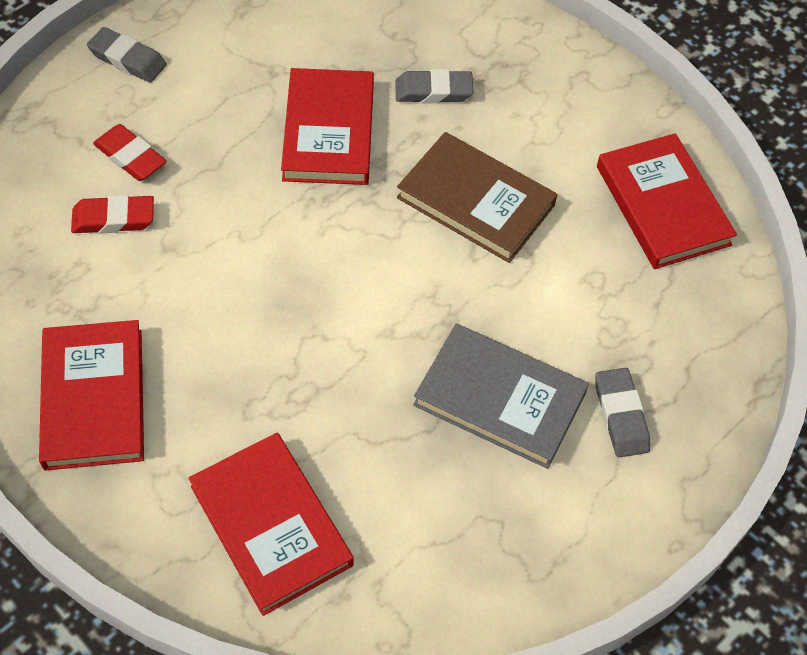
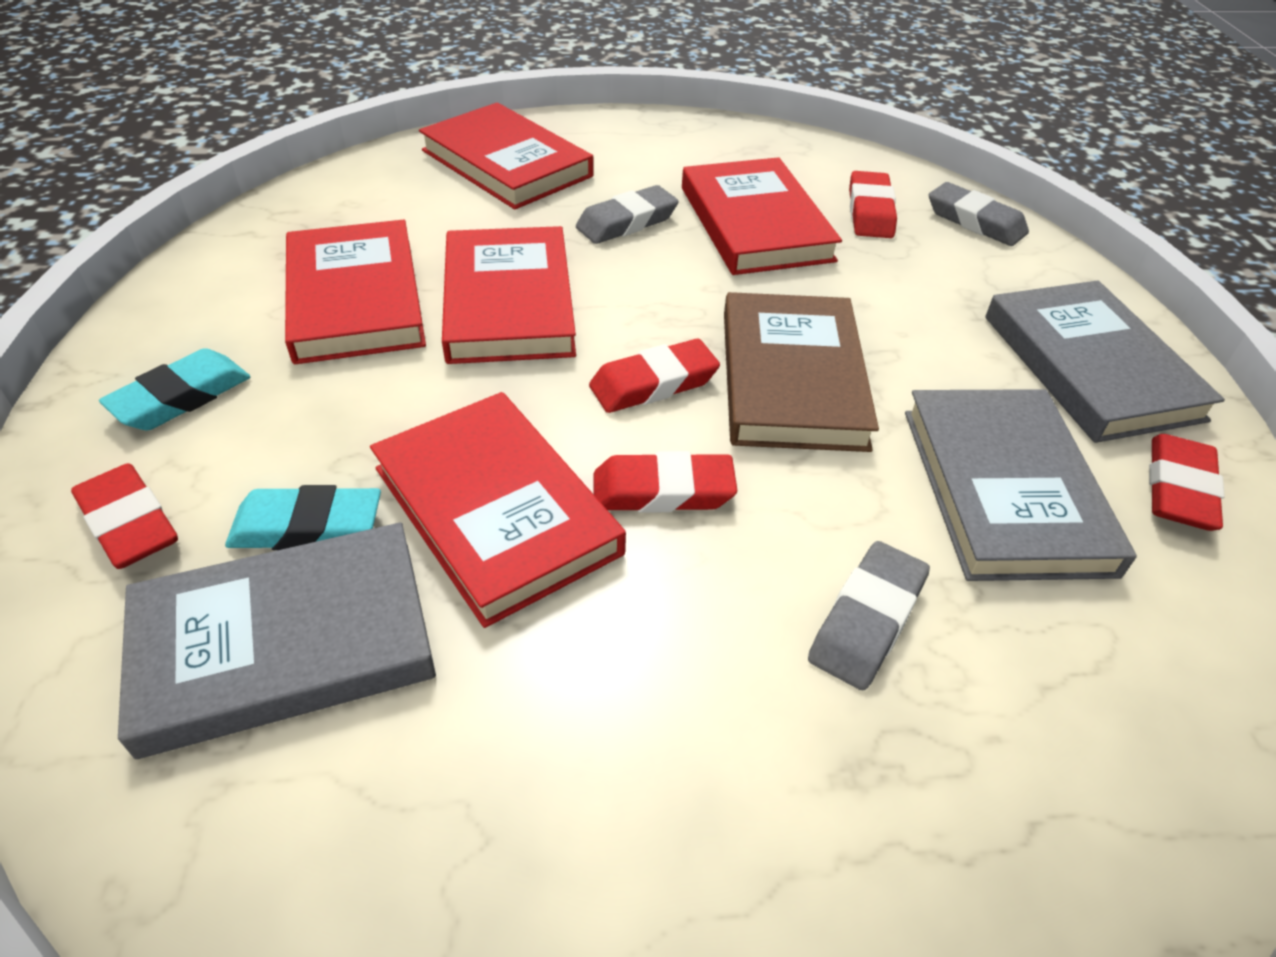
grey book: [413,324,589,469] = 1 -> [118,522,436,759] [905,389,1137,581] [985,280,1225,443] = 3
red book: [39,320,144,471] [189,433,354,616] [281,68,374,185] [597,133,737,269] = 4 -> [285,220,426,364] [370,392,626,628] [419,102,594,209] [442,226,576,364] [682,157,842,275] = 5
red eraser: [71,195,154,234] [93,124,167,181] = 2 -> [71,463,178,569] [589,339,720,413] [593,451,737,513] [849,171,897,238] [1149,434,1225,531] = 5
turquoise eraser: none = 0 -> [99,348,251,430] [225,485,381,550] = 2

